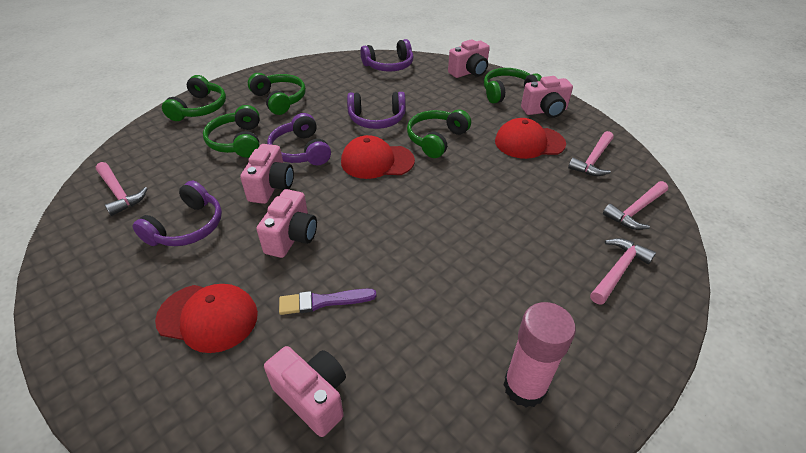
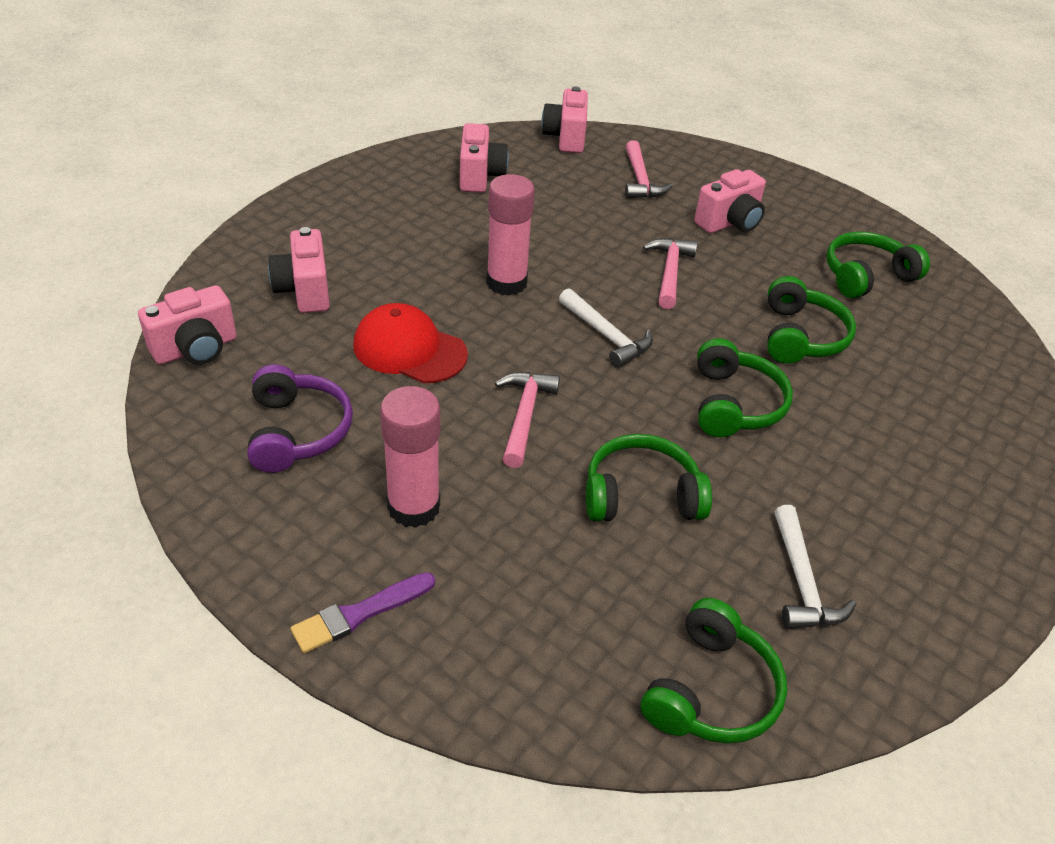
pink glue stick: [503,302,576,407] = 1 -> [380,386,440,528] [486,174,535,296] = 2
pink hammer: [96,162,147,216] [568,131,614,176] [590,238,656,305] [603,181,668,230] = 4 -> [495,372,560,468] [625,140,673,199] [643,238,698,309] = 3
purple headphones: [133,181,222,246] [267,113,331,166] [347,92,406,129] [360,39,413,71] = 4 -> [247,364,353,473] = 1
red cap: [155,284,258,353] [341,135,415,179] [495,118,566,159] = 3 -> [353,303,468,384] = 1
white hammer: none = 0 -> [559,288,653,368] [775,505,856,629] = 2

